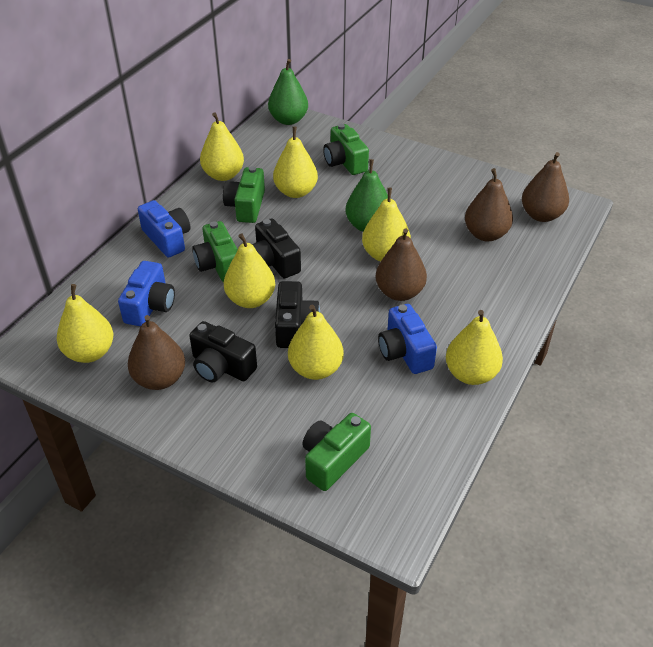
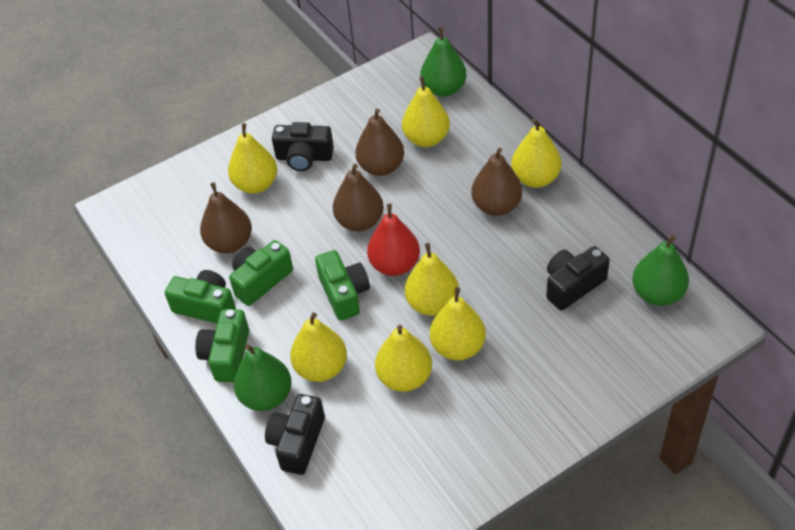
blue camera: [118,261,175,326] [138,200,190,258] [378,304,437,374] = 3 -> none = 0
green pear: [268,59,308,125] [346,159,388,232] = 2 -> [234,344,292,411] [420,27,467,97] [632,235,689,306] = 3
red pear: none = 0 -> [367,204,420,276] = 1

